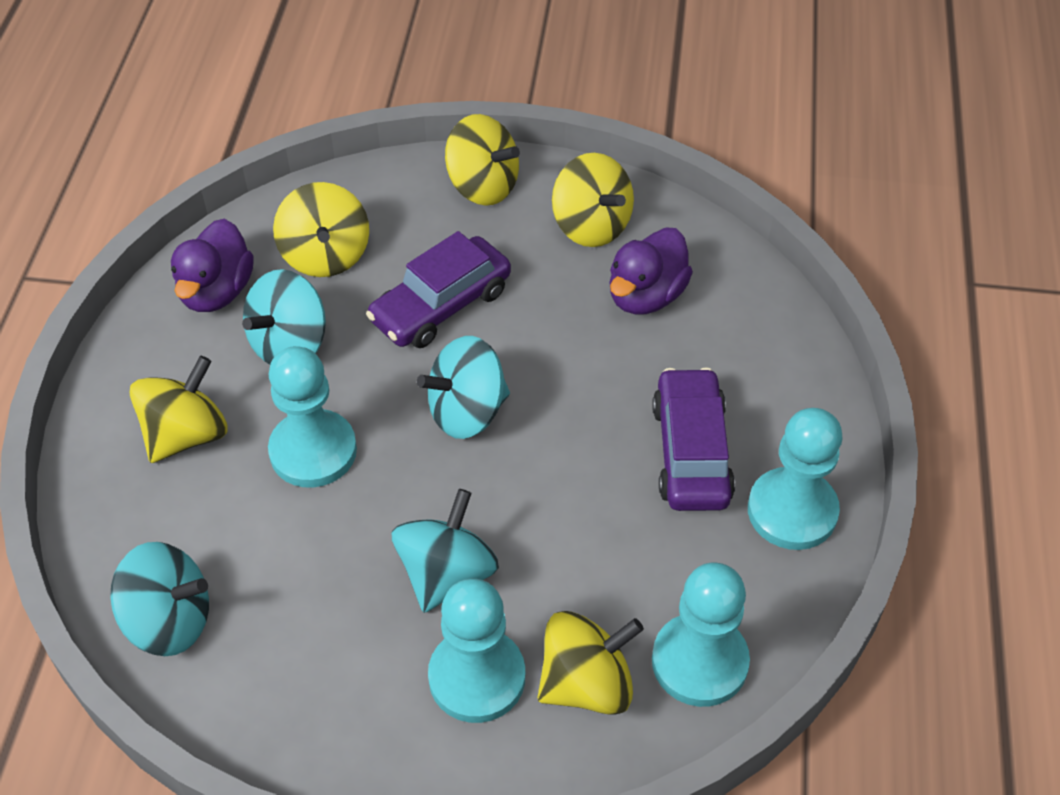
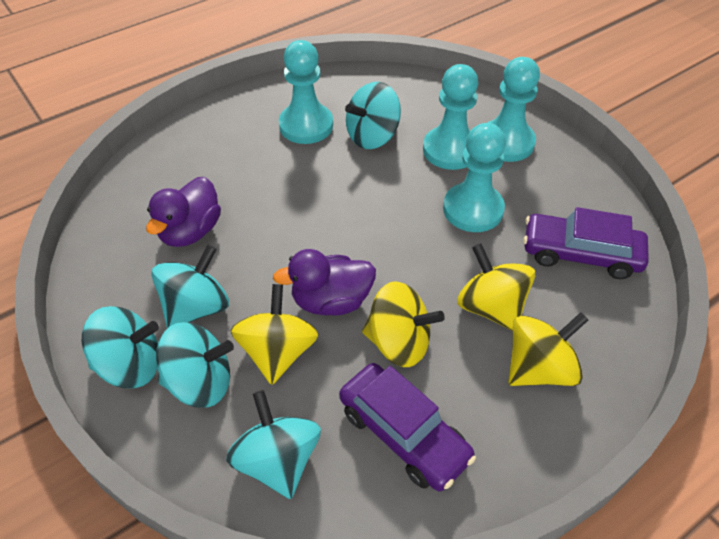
turquoise spinning top: [110,542,209,656] [242,269,326,364] [392,489,499,613] [417,336,510,439] = 4 -> [82,306,159,388] [152,245,229,329] [156,322,234,408] [226,390,321,499] [345,82,401,149] = 5
yellow spinning top: [130,356,227,463] [273,182,369,277] [445,114,520,206] [537,611,644,715] [552,153,634,247] = 5 -> [230,284,319,385] [362,281,445,367] [457,243,535,331] [508,312,588,386] = 4

